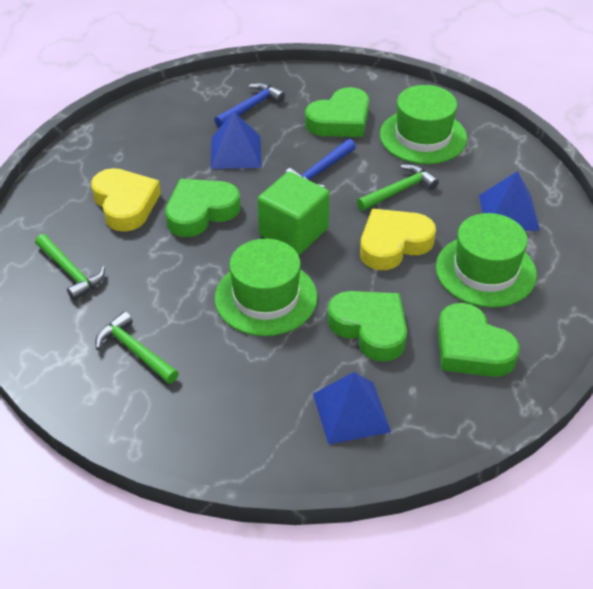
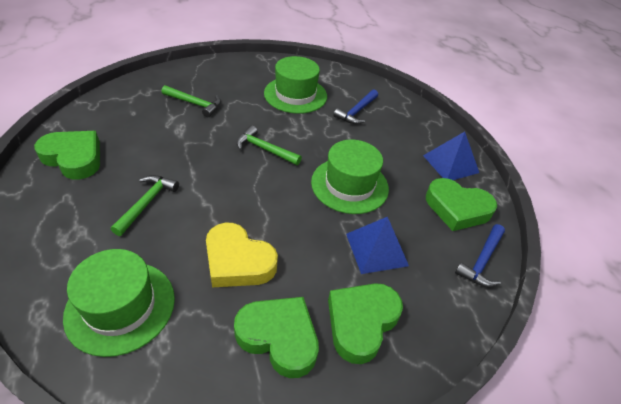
blue pyramid: [211,111,261,169] [313,372,391,445] [479,171,540,231] = 3 -> [346,217,409,274] [423,132,479,180] = 2
green cube: [258,172,330,255] = 1 -> none = 0
yellow heart: [91,168,161,232] [360,209,436,270] = 2 -> [206,222,278,287] = 1

